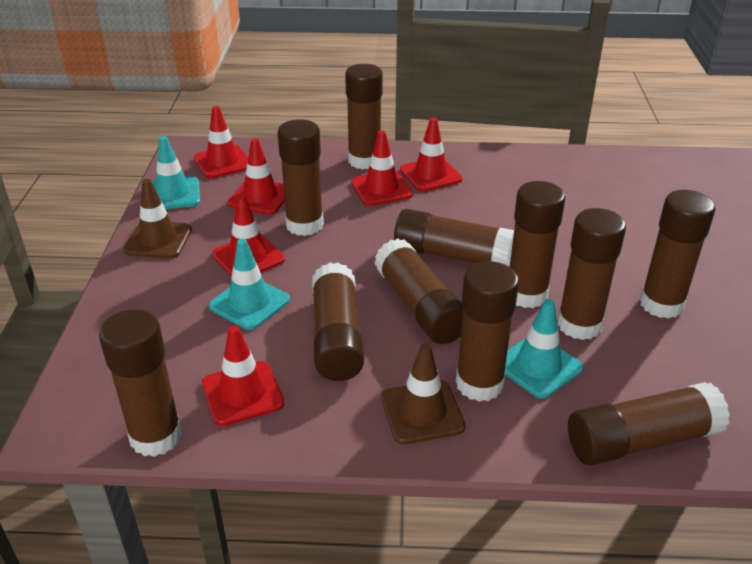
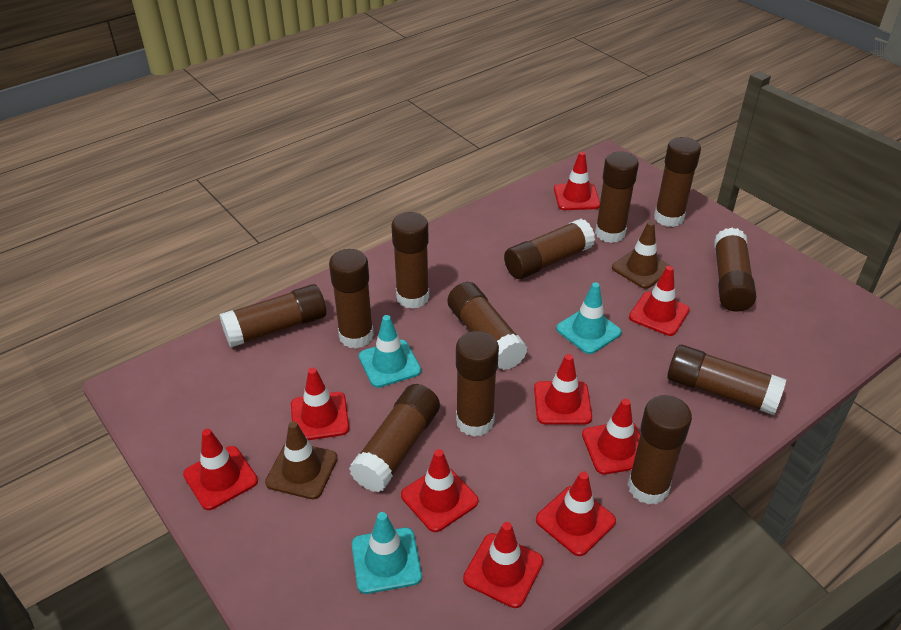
brown glue stick: [99,309,182,457] [278,119,324,236] [312,262,364,381] [345,64,382,169] [374,238,463,344] [394,209,514,266] [456,261,519,402] [510,181,565,308] [557,208,626,340] [568,382,730,465] [640,190,715,319] = 11 -> [219,284,326,347] [329,249,374,349] [349,384,440,492] [391,212,429,309] [448,282,527,370] [456,331,499,437] [504,219,595,279] [595,152,639,243] [628,395,692,505] [654,137,701,227] [667,345,786,415] [714,227,756,312] = 12
red traffic cone: [194,106,248,179] [202,325,284,426] [212,195,285,277] [228,138,285,215] [351,131,413,206] [400,118,462,192] = 6 -> [183,429,258,510] [291,368,349,440] [401,449,479,532] [463,522,543,608] [534,354,592,425] [536,472,616,556] [554,152,600,210] [582,399,640,475] [629,266,690,336] = 9

